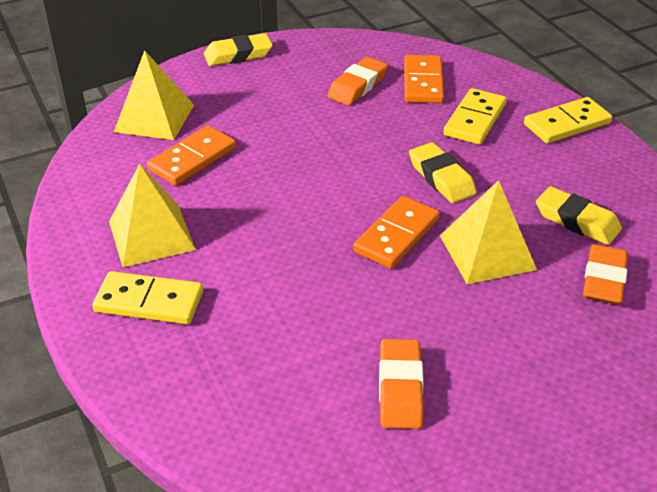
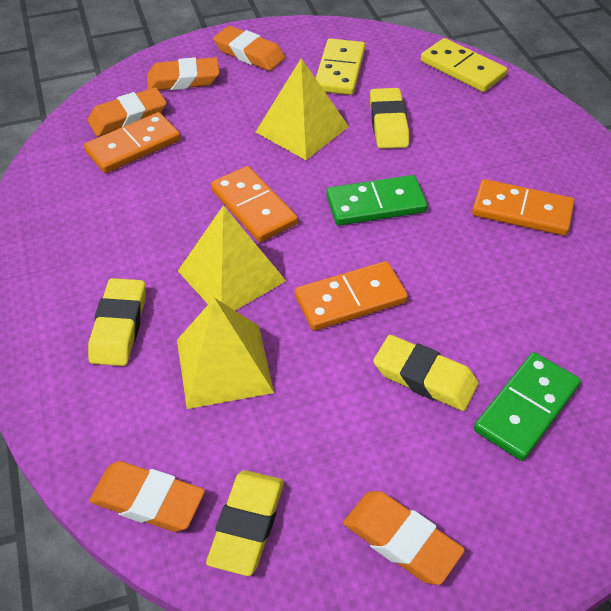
green domino: none = 0 -> [326,175,428,226] [474,352,581,461] = 2
orange domino: [147,126,236,185] [353,196,440,269] [404,55,444,103] = 3 -> [84,112,181,173] [211,166,298,242] [295,261,408,331] [472,179,575,236] = 4
orange eraser: [328,57,388,105] [379,339,424,429] [583,244,628,305] = 3 -> [88,88,166,136] [89,461,205,532] [147,57,220,90] [213,26,285,71] [343,491,465,585] = 5
yellow domino: [92,271,203,324] [443,88,507,145] [524,97,612,143] = 3 -> [316,39,365,95] [421,38,507,92] = 2
yellow eraser: [204,33,273,66] [409,142,477,203] [536,186,622,245] = 3 -> [88,278,145,366] [206,470,284,576] [370,88,409,149] [373,335,479,411] = 4

